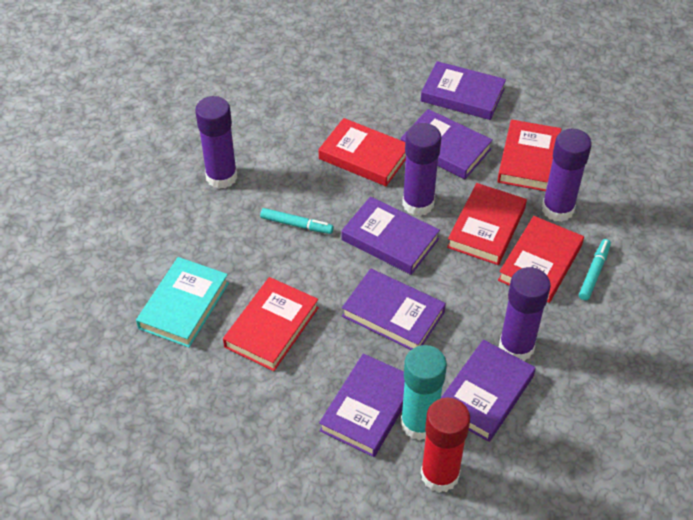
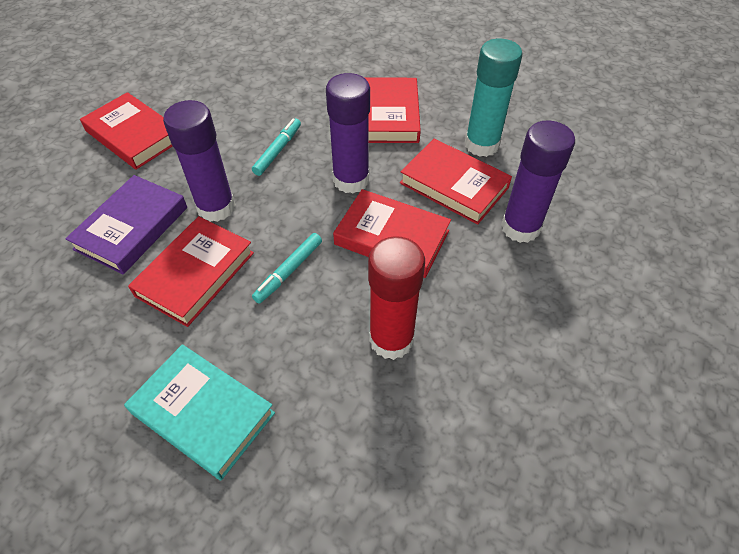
purple book: [319,354,405,457] [341,196,440,275] [342,269,446,350] [401,109,493,179] [421,61,506,120] [441,340,536,442] = 6 -> [65,175,187,274] = 1
purple glue stick: [195,96,237,189] [402,123,441,216] [499,267,551,361] [542,129,592,222] = 4 -> [163,100,235,222] [326,73,370,193] [501,120,575,243] = 3

